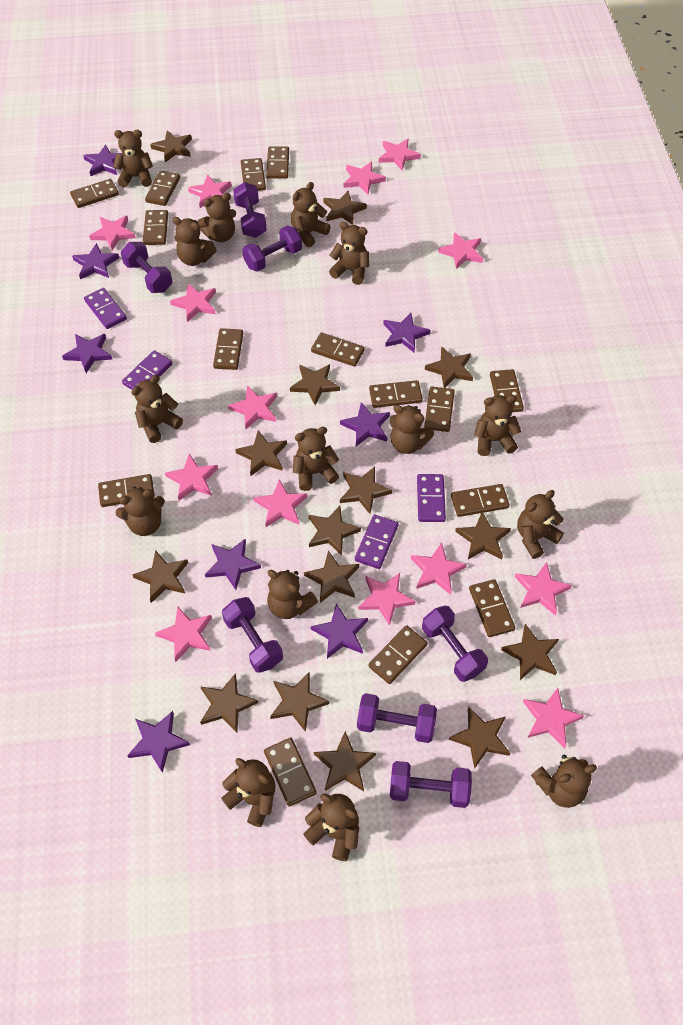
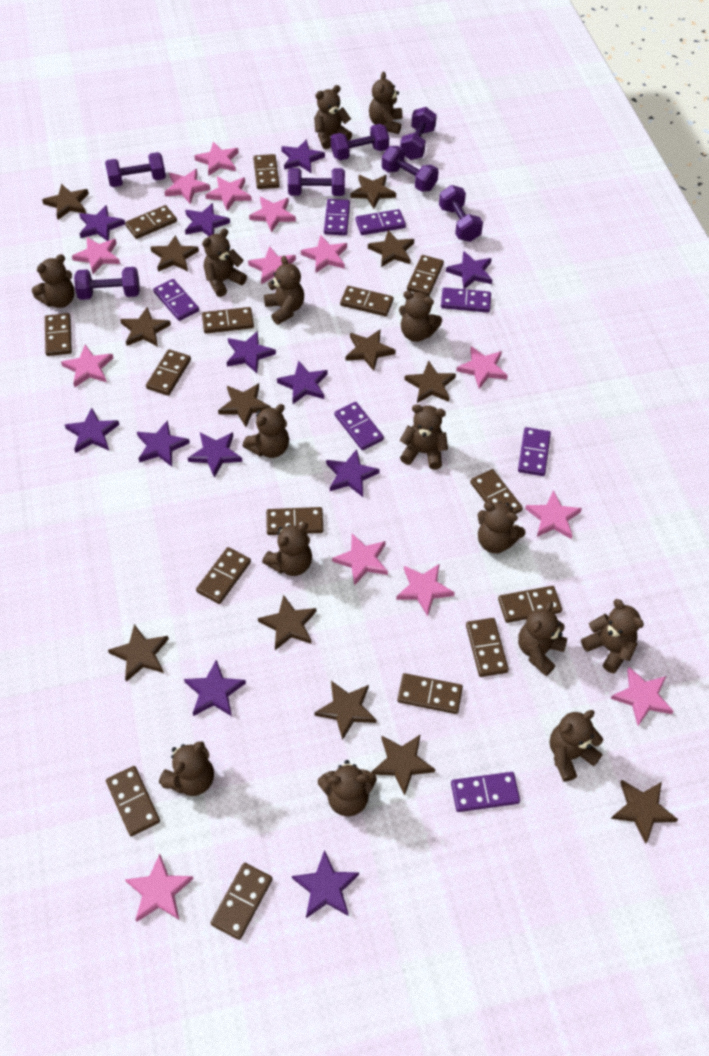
brown star: [132,550,188,603] [150,130,192,162] [200,673,259,733] [235,430,287,476] [270,673,329,732] [290,364,340,405] [304,551,359,603] [309,506,361,556] [314,731,376,791] [324,191,367,225] [340,467,392,514] [425,347,473,388] [449,707,511,769] [455,512,511,560] [501,624,559,680] = 15 -> [42,184,89,220] [108,624,169,682] [120,307,171,347] [150,235,199,272] [218,383,271,427] [258,595,316,650] [314,681,376,740] [346,329,396,371] [350,175,396,209] [368,230,414,267] [371,734,436,796] [404,361,456,403] [611,780,678,844] = 13
purple domino: [84,288,127,329] [122,350,173,390] [355,515,399,569] [417,474,446,522] = 4 -> [153,279,199,321] [324,199,350,235] [335,402,384,450] [355,209,406,235] [441,287,491,313] [451,772,520,812] [518,427,551,476] = 7
purple star: [62,334,113,373] [72,243,119,279] [83,144,121,176] [127,711,190,773] [205,539,261,590] [311,604,368,659] [340,402,390,446] [383,313,430,353] = 8 -> [65,408,120,453] [79,205,125,241] [137,420,190,467] [184,660,246,716] [185,203,230,236] [188,432,242,478] [227,331,276,373] [277,360,328,404] [281,139,325,173] [292,850,359,918] [326,449,380,497] [446,251,492,289] = 12

